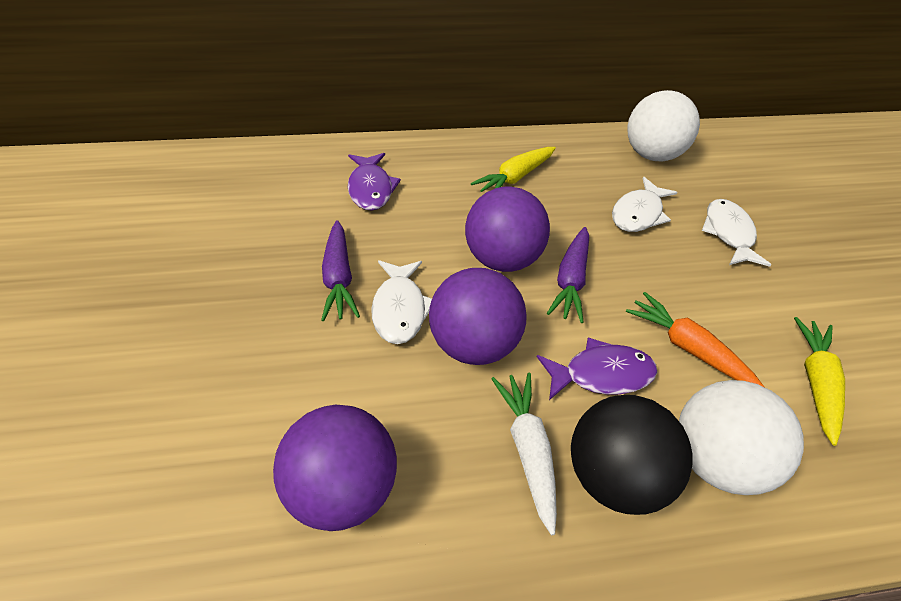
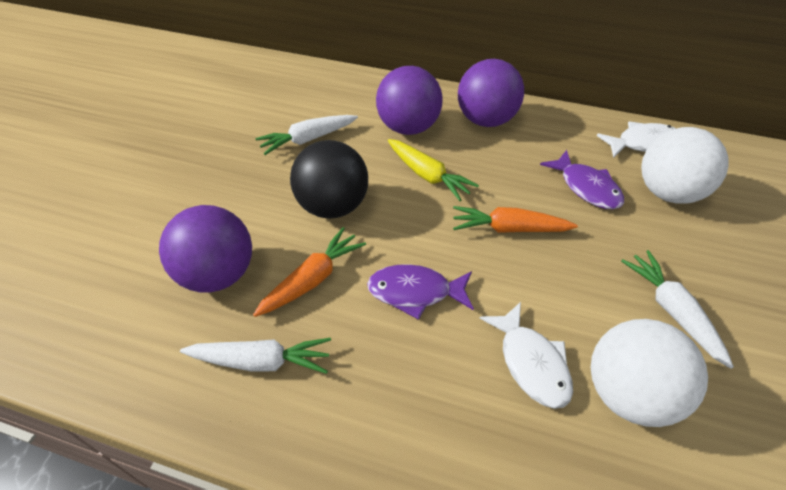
orange carrot: [626,292,764,387] = 1 -> [253,227,366,317] [453,206,578,233] = 2
purple carrot: [321,220,360,321] [547,227,589,323] = 2 -> none = 0
white carrot: [491,373,557,535] = 1 -> [180,338,331,374] [256,115,358,155] [621,250,734,369] = 3
white fish: [371,260,432,344] [612,177,678,232] [702,199,771,267] = 3 -> [480,302,573,409] [596,122,676,158] = 2
yellow carrot: [471,147,556,192] [794,317,845,446] = 2 -> [388,139,479,201] = 1

